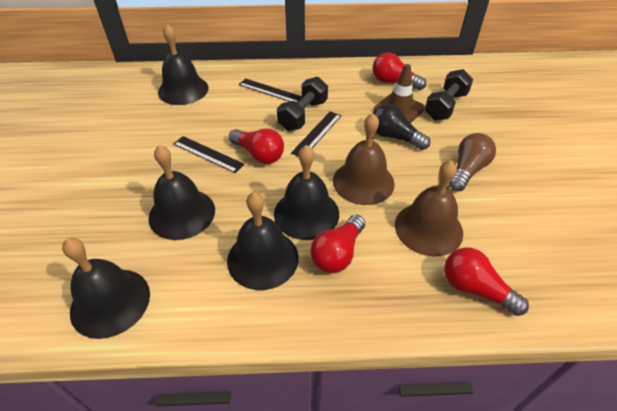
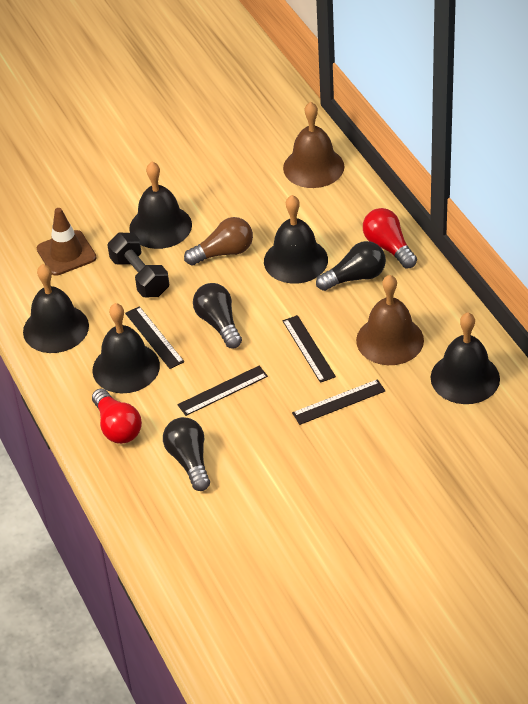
black dumbbell: [277,77,328,131] [425,69,473,120] = 2 -> [108,233,169,297] = 1
black light bulb: [373,104,430,150] = 1 -> [163,417,210,491] [193,283,242,348] [316,241,386,291] = 3
black ruler: [173,136,244,173] [239,78,302,103] [291,111,341,157] = 3 -> [125,306,184,369] [177,366,268,416] [283,315,336,383] [292,379,385,425] = 4
red light bulb: [229,129,284,164] [310,215,365,273] [372,52,426,90] [444,247,529,316] = 4 -> [92,388,142,444] [363,208,417,269] = 2

